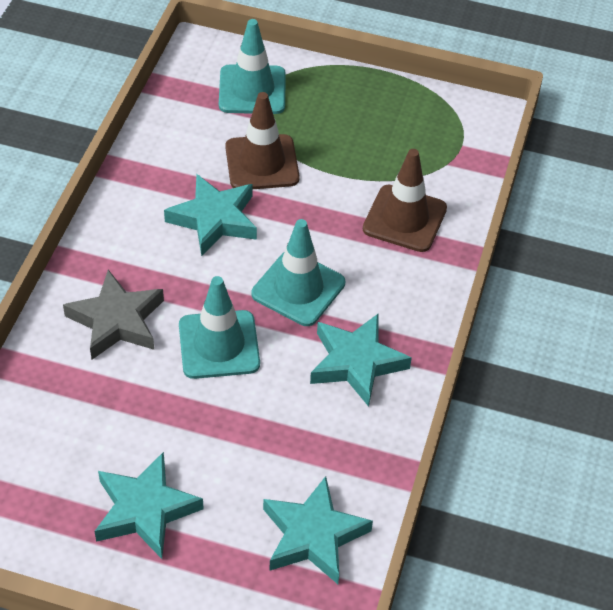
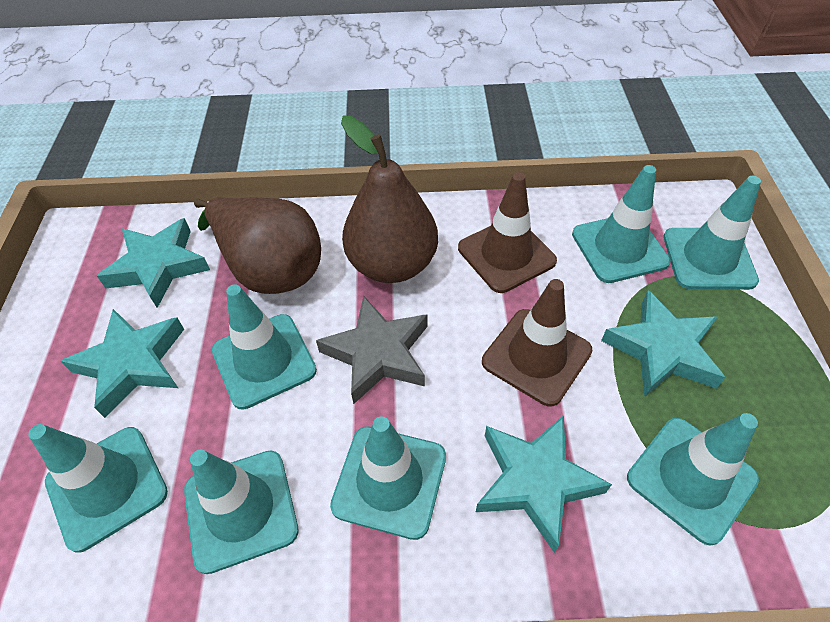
brown pear: none = 0 -> [194,197,321,294] [341,116,438,283] = 2
turquoise traffic cone: [179,276,260,379] [219,19,286,114] [252,219,345,326] = 3 -> [28,424,168,553] [184,450,298,574] [212,284,317,410] [330,416,446,540] [572,165,670,283] [627,413,759,546] [663,176,761,290] = 7

